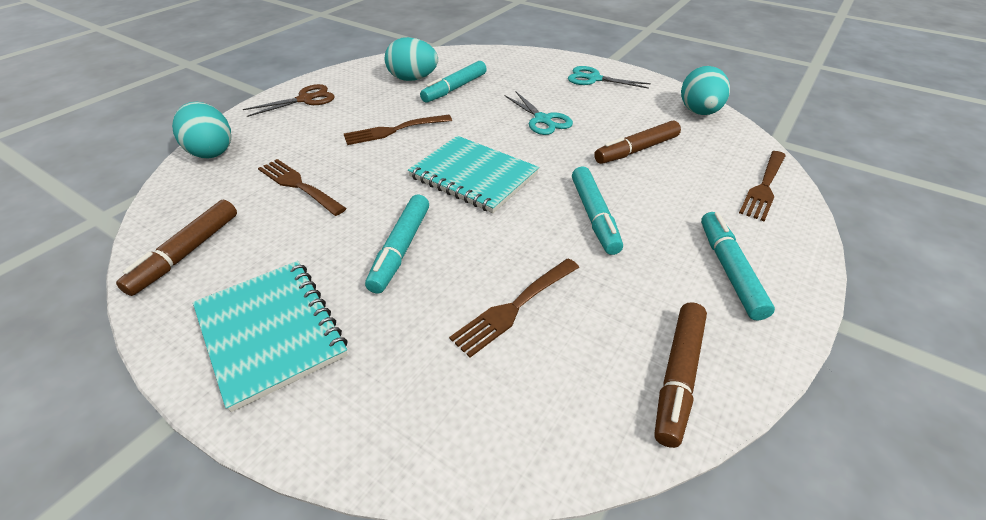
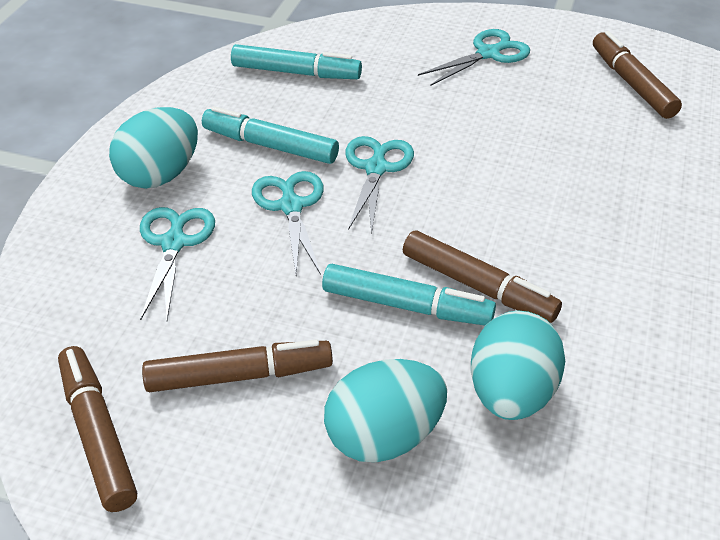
brown fork: [258,159,346,216] [344,115,452,145] [449,259,579,358] [739,151,786,221] = 4 -> none = 0
brown marker: [116,200,237,296] [594,120,681,164] [654,302,707,448] = 3 -> [58,346,137,512] [142,339,333,392] [403,231,562,323] [593,31,682,119] = 4
brown scissors: [243,84,334,117] = 1 -> none = 0
turquoise marker: [365,195,429,294] [420,61,487,103] [572,166,623,255] [701,212,775,321] = 4 -> [202,106,339,164] [231,44,362,79] [322,264,496,326] = 3
turquoise notebook: [193,261,348,412] [408,136,539,213] = 2 -> none = 0
turquoise scissors: [505,92,573,135] [568,66,651,89] = 2 -> [140,207,215,320] [252,171,324,275] [345,136,414,235] [418,29,530,86] = 4

